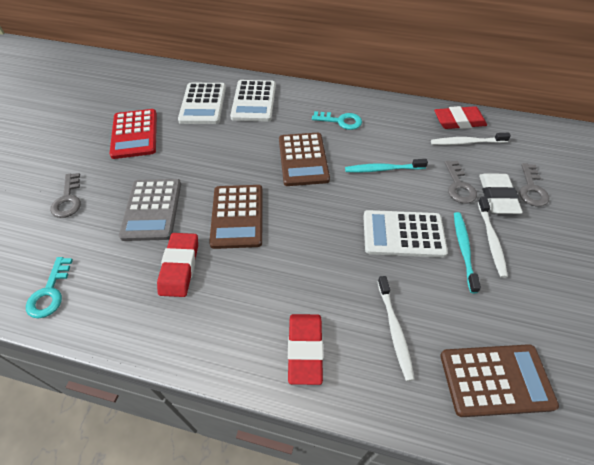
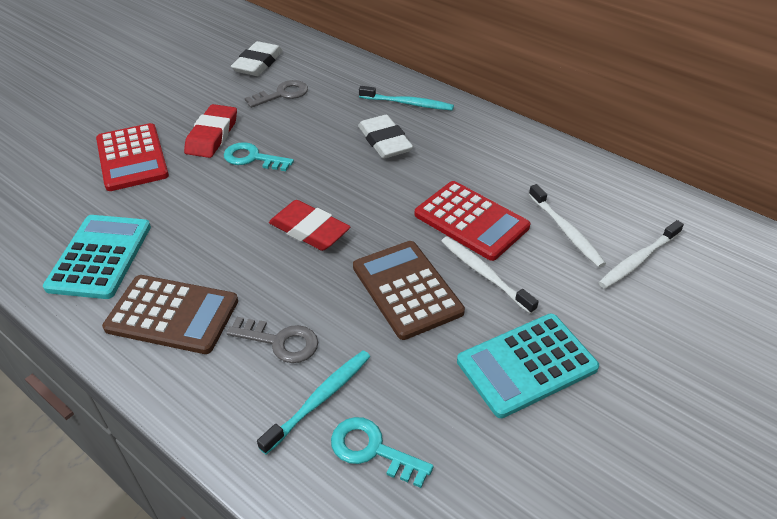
brown calculator: [209,185,263,249] [279,133,330,186] [440,344,559,417] = 3 -> [102,275,238,354] [353,241,465,340] = 2
grey calculator: [119,179,181,241] = 1 -> none = 0
grey key: [50,173,81,218] [444,161,477,204] [519,163,549,207] = 3 -> [226,317,318,363] [245,80,308,108] = 2
red calculator: [109,109,157,159] = 1 -> [96,123,169,191] [415,181,530,261] = 2
red eraser: [157,233,198,297] [288,314,323,385] [434,106,487,129] = 3 -> [184,104,237,158] [269,200,350,251] = 2
turquoise calculator: none = 0 -> [43,215,151,299] [457,313,599,418] = 2
white calculator: [178,83,226,124] [230,80,276,122] [363,210,448,258] = 3 -> none = 0
white eraser: [479,173,523,214] = 1 -> [231,41,283,76] [358,115,413,159] = 2

